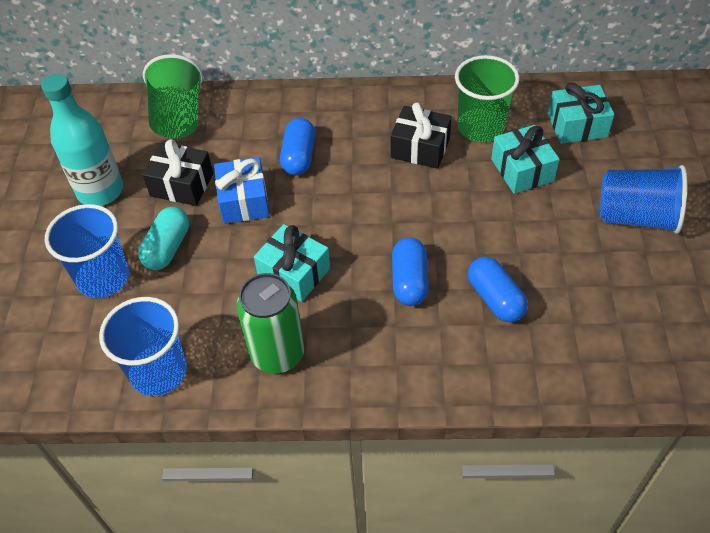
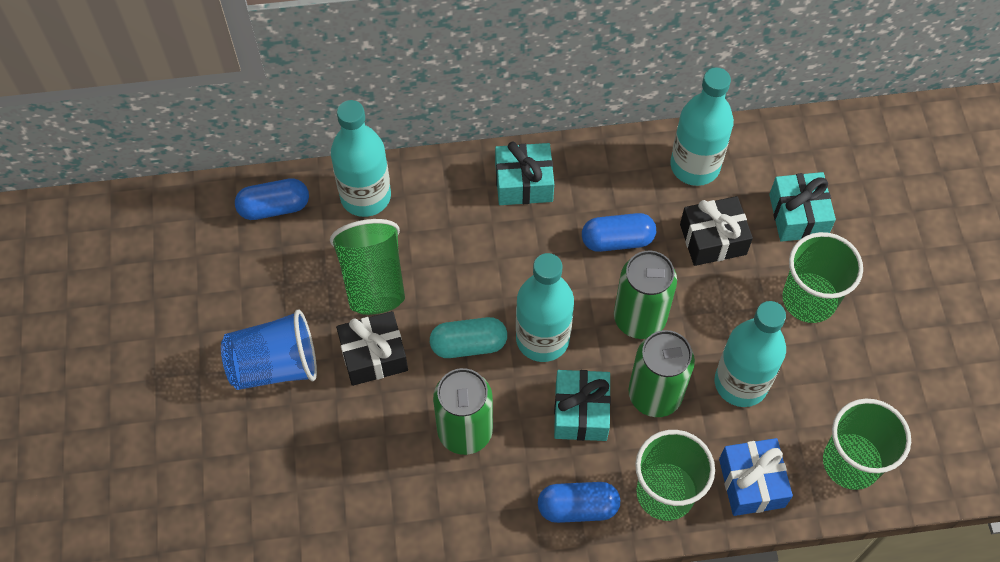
blue cup: [45,204,129,298] [99,297,187,396] [600,165,687,234] = 3 -> [221,310,317,390] = 1
green can: [236,273,305,374] = 1 -> [433,368,493,455] [614,251,677,339] [628,330,695,417] = 3
green cup: [143,54,203,139] [455,55,520,142] = 2 -> [330,219,405,315] [635,430,715,521] [783,232,863,323] [823,399,911,490] = 4
turquoise bottle: [41,74,123,206] = 1 -> [331,100,391,217] [516,253,574,362] [670,67,734,186] [715,301,786,407] = 4

